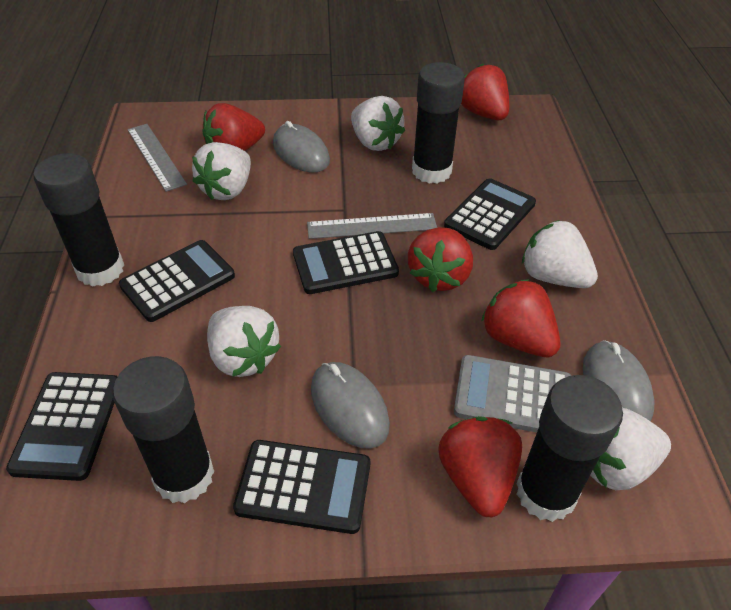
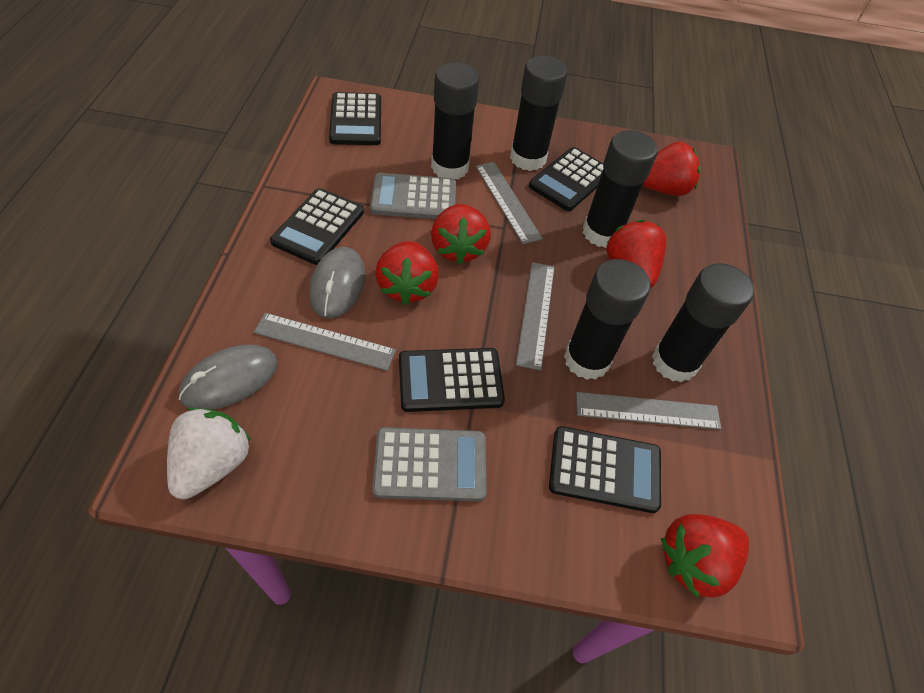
black glue stick: [33,153,124,287] [113,356,214,503] [412,62,465,184] [516,375,623,522] = 4 -> [431,62,480,179] [510,56,568,171] [564,259,650,380] [583,130,658,248] [652,263,754,382] = 5
grey calculator: [454,355,571,433] = 1 -> [370,173,456,219] [372,427,486,501] = 2
grey mouse: [273,121,330,172] [311,362,390,449] [583,340,655,421] = 3 -> [179,344,278,410] [309,247,365,318] = 2
grey ruler: [127,124,187,192] [307,213,437,239] = 2 -> [254,313,396,371] [475,162,543,244] [516,262,555,370] [576,392,722,430] = 4
white strawberry: [192,142,251,200] [207,306,281,377] [351,96,405,151] [522,220,598,288] [590,408,671,490] = 5 -> [167,408,251,499] = 1

